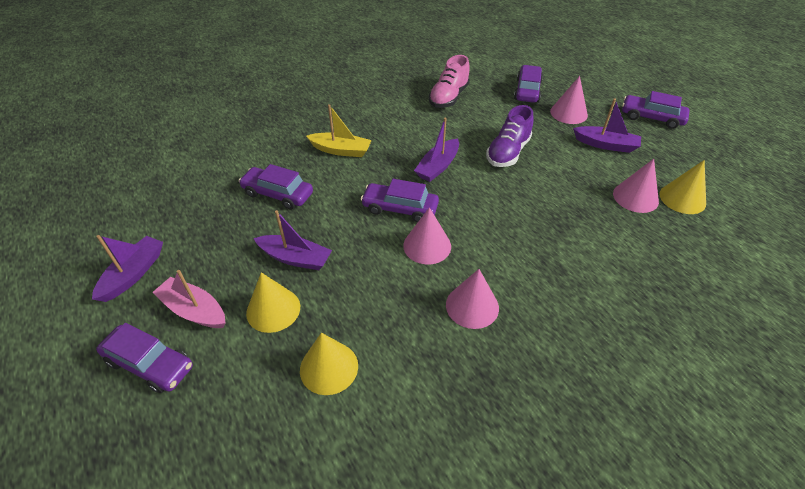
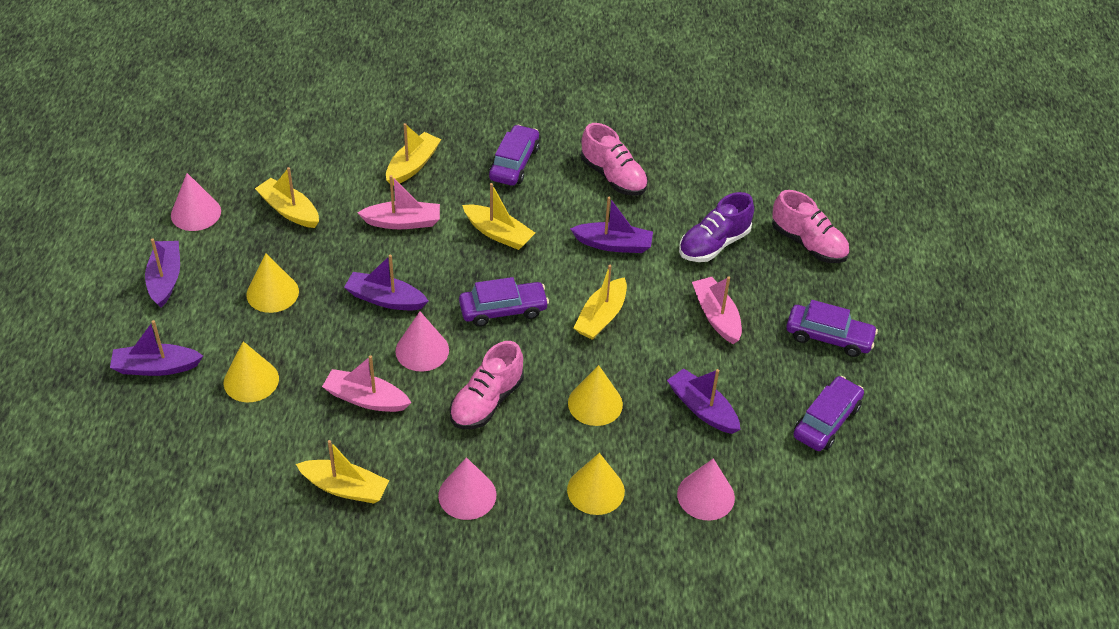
pink boat: [152,270,226,328] = 1 -> [322,355,411,412] [358,175,440,229] [692,277,742,344] = 3
pink shoe: [429,55,470,108] = 1 -> [450,341,524,429] [581,123,648,196] [772,190,849,263] = 3
purple boat: [92,235,163,302] [254,210,332,270] [414,118,459,182] [573,98,641,153] = 4 -> [110,320,203,376] [145,239,180,308] [344,255,428,310] [570,197,653,253] [667,368,741,434] = 5
purple car: [96,323,193,393] [239,164,313,209] [361,179,439,222] [514,65,543,103] [622,91,690,129] = 5 -> [459,277,549,327] [489,125,539,186] [786,300,878,357] [793,376,864,451] = 4
yellow boat: [306,104,372,157] = 1 -> [255,167,319,228] [296,440,390,503] [386,123,441,186] [462,183,535,250] [573,265,627,340] = 5
yellow cone: [246,272,300,333] [300,333,358,395] [659,160,706,214] = 3 -> [224,341,279,402] [246,253,299,313] [567,453,625,515] [568,365,623,426] = 4

